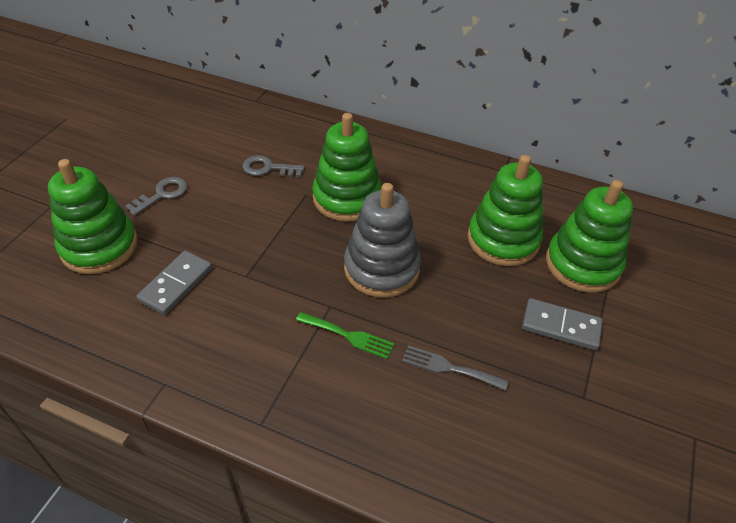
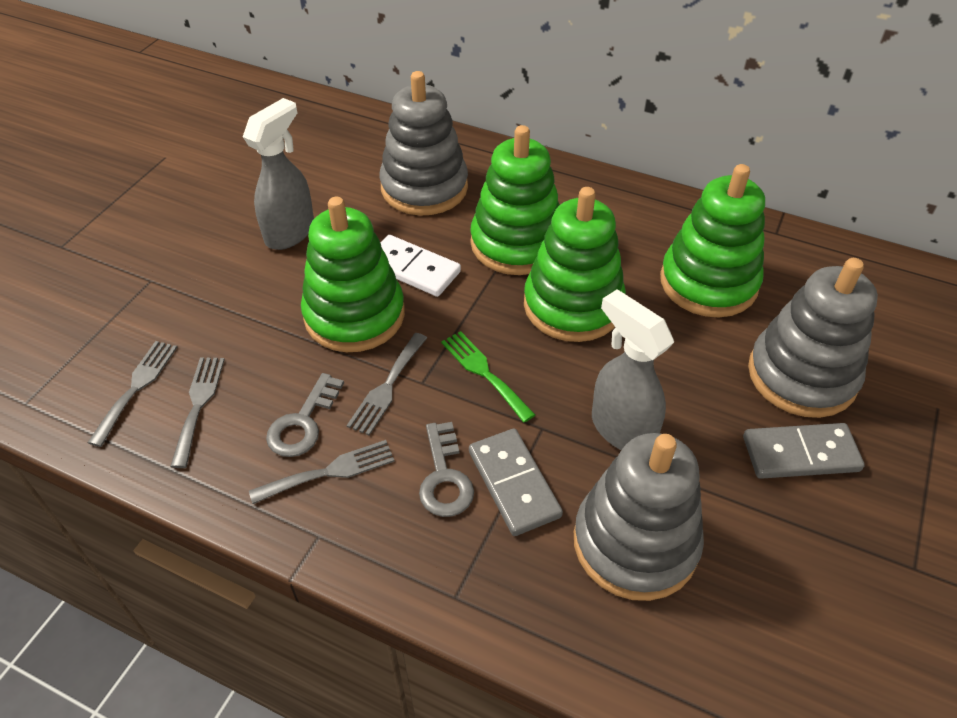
grey fork: [402,345,509,390] = 1 -> [87,341,177,447] [170,357,225,468] [249,440,395,504] [346,333,427,435] = 4
grey spray bottle: none = 0 -> [243,98,314,250] [592,290,674,450] = 2
grey stacking toy: [344,183,421,298] = 1 -> [379,71,468,216] [574,433,704,601] [748,258,878,418] = 3
white domino: none = 0 -> [380,235,461,297] = 1

